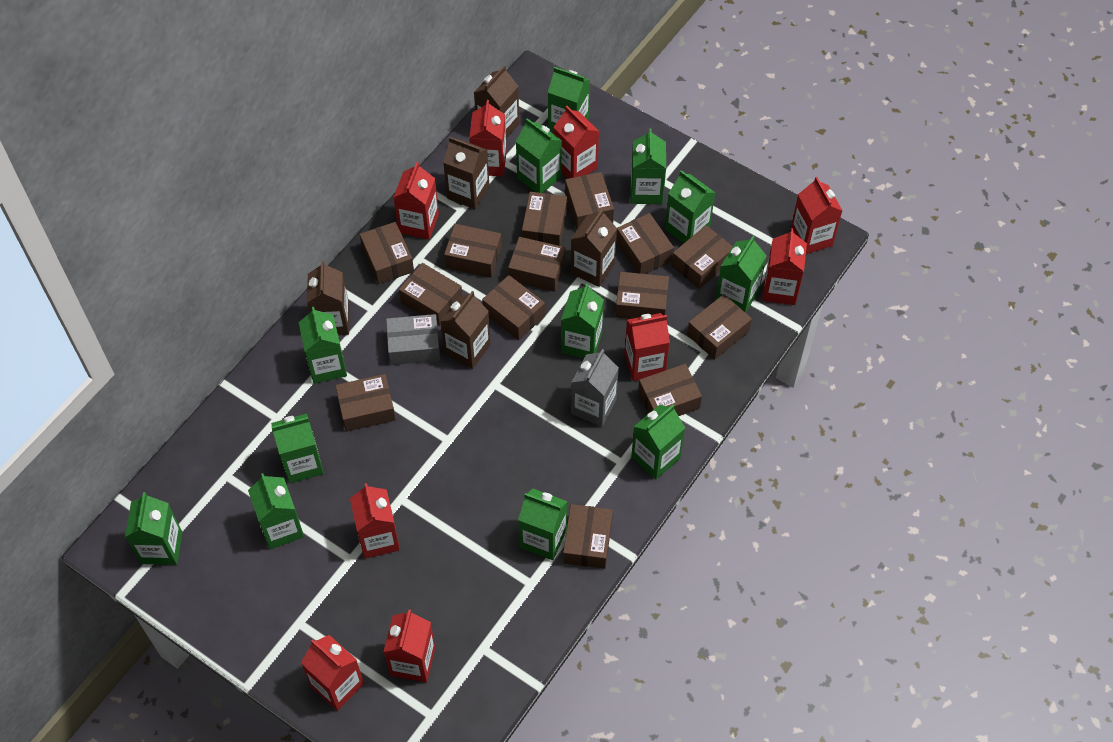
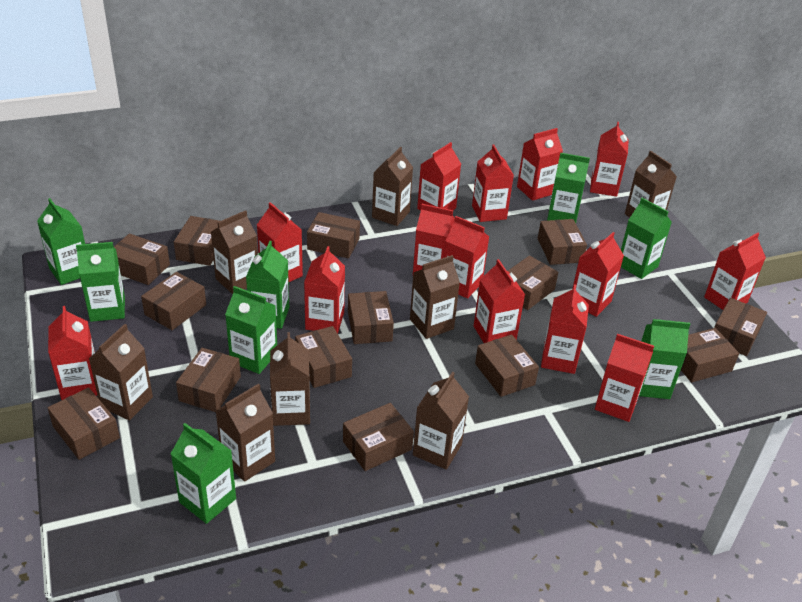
brown carton: [307,261,350,335] [440,291,491,369] [443,137,489,209] [474,65,519,139] [571,209,617,287] = 5 -> [89,324,153,421] [211,210,258,294] [216,384,275,482] [270,332,310,426] [372,147,413,226] [410,255,460,339] [413,372,469,470] [625,151,677,218] = 8
green carton: [125,492,182,565] [248,473,304,549] [271,414,324,483] [299,307,347,384] [516,118,562,193] [518,489,567,560] [548,67,590,132] [561,283,604,358] [631,128,666,204] [631,405,685,479] [665,170,715,243] [715,236,767,313] = 12 -> [37,198,85,285] [76,242,125,322] [171,423,236,524] [225,286,277,374] [246,241,289,329] [547,153,590,223] [621,198,672,279] [639,319,690,399] = 8
grey box: [386,314,440,365] = 1 -> none = 0
grey carton: [571,349,619,427] = 1 -> none = 0
red carton: [301,635,364,711] [350,483,400,559] [383,610,435,683] [393,162,439,240] [469,100,507,176] [553,106,599,179] [625,313,670,381] [762,228,807,305] [790,177,843,254] = 9 -> [48,306,97,400] [257,202,303,282] [304,246,345,333] [413,204,455,272] [417,142,461,211] [444,216,489,299] [472,144,514,222] [474,259,525,343] [517,128,563,201] [541,284,589,374] [572,232,624,317] [590,122,629,197] [595,334,654,422] [704,233,766,310] = 14

